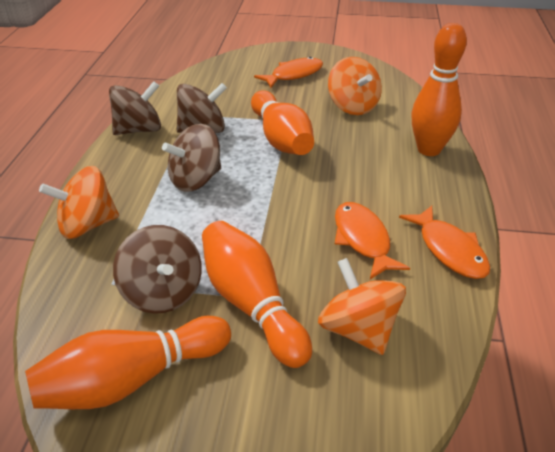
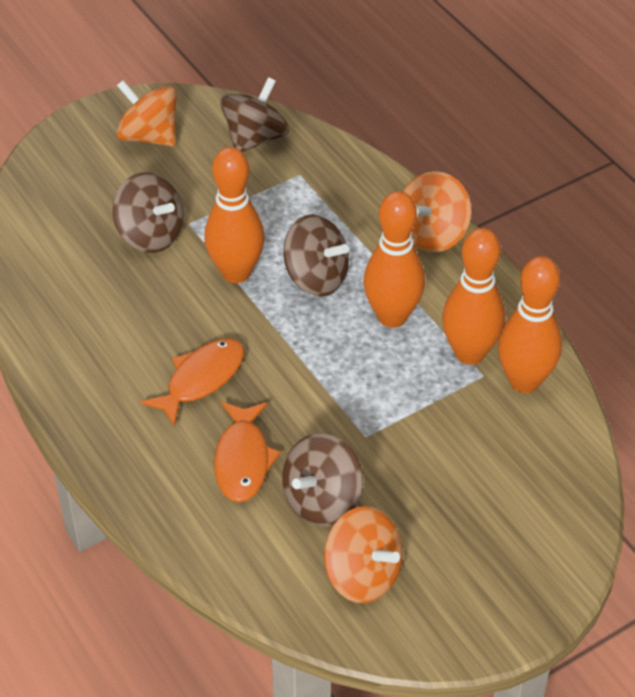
orange fish: [254,57,323,88] [335,202,410,279] [399,205,490,279] = 3 -> [141,338,244,427] [214,402,281,502] = 2

